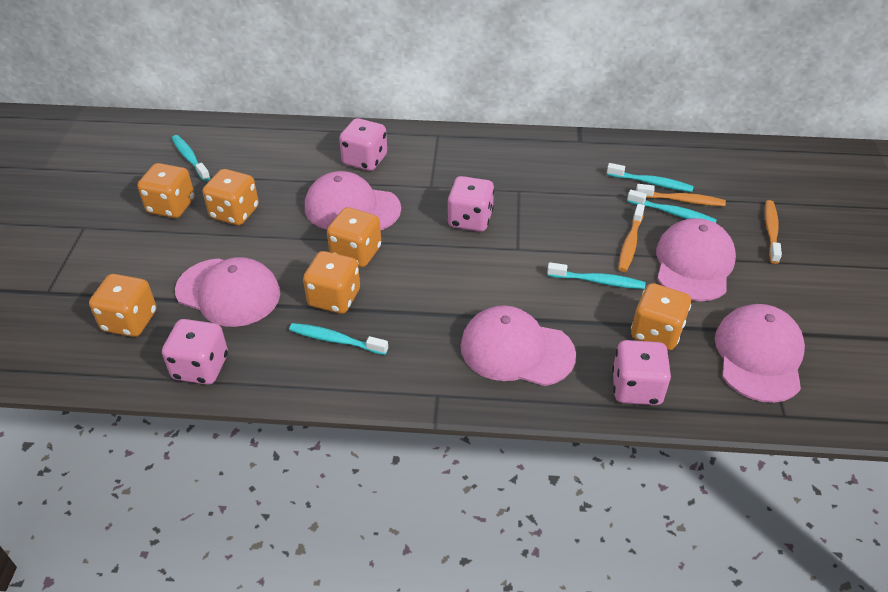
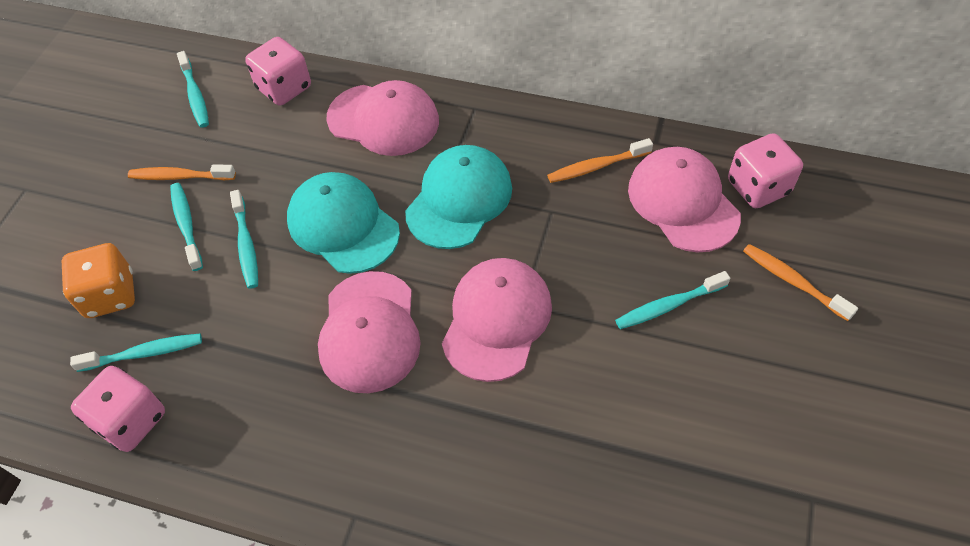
orange dice: [89,274,157,337] [137,163,195,218] [203,169,259,225] [303,251,360,314] [327,207,381,267] [631,283,691,350] = 6 -> [62,243,135,318] = 1
pink cap: [175,257,280,327] [305,171,401,230] [460,305,576,386] [656,218,736,301] [715,304,805,403] = 5 -> [318,271,420,393] [327,80,439,156] [442,258,552,382] [628,147,741,252] = 4
pink dice: [162,319,228,385] [339,118,387,171] [447,176,495,232] [612,340,671,405] = 4 -> [71,366,165,452] [245,37,311,106] [728,133,803,208] = 3
turquoise cap: none = 0 -> [287,172,400,274] [405,145,512,249] = 2

